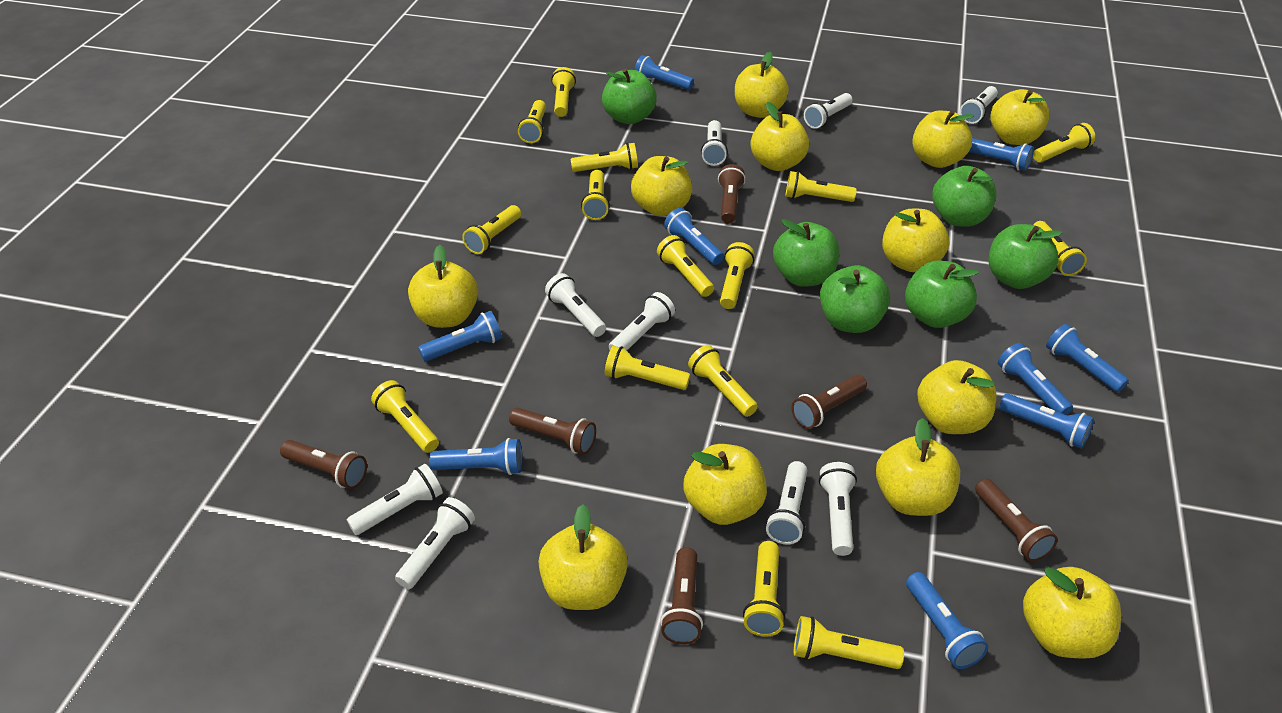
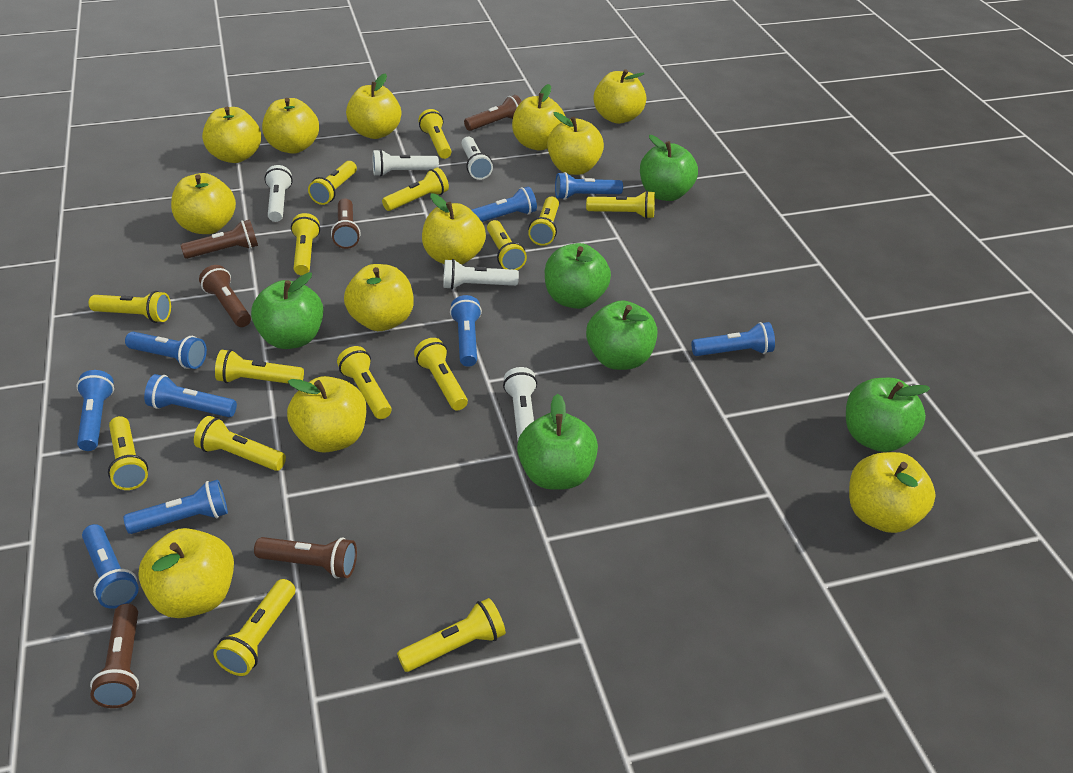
white flashlight: [347,464,443,535] [395,497,475,589] [545,273,606,337] [609,292,675,351] [701,120,728,166] [766,461,807,544] [804,93,853,129] [819,462,857,556] [960,86,998,124] = 9 -> [265,165,293,222] [373,149,439,176] [444,259,519,290] [461,137,493,180] [503,367,537,440] = 5

